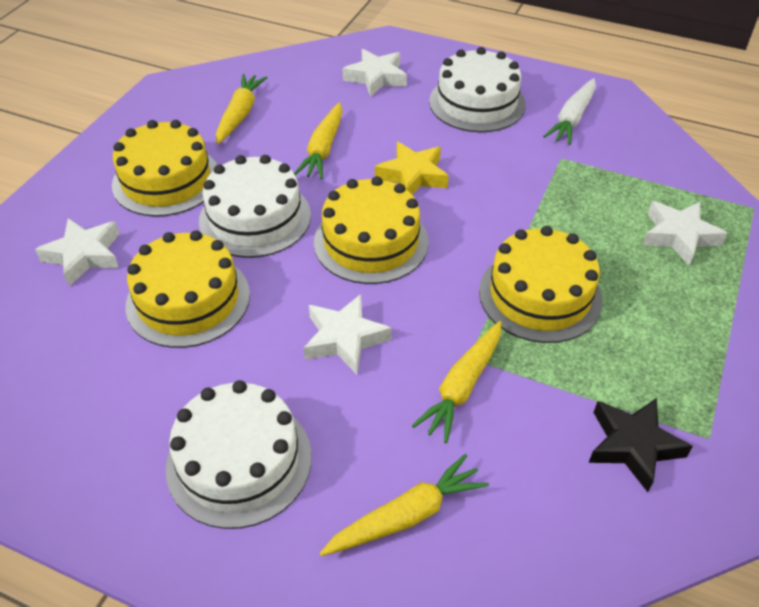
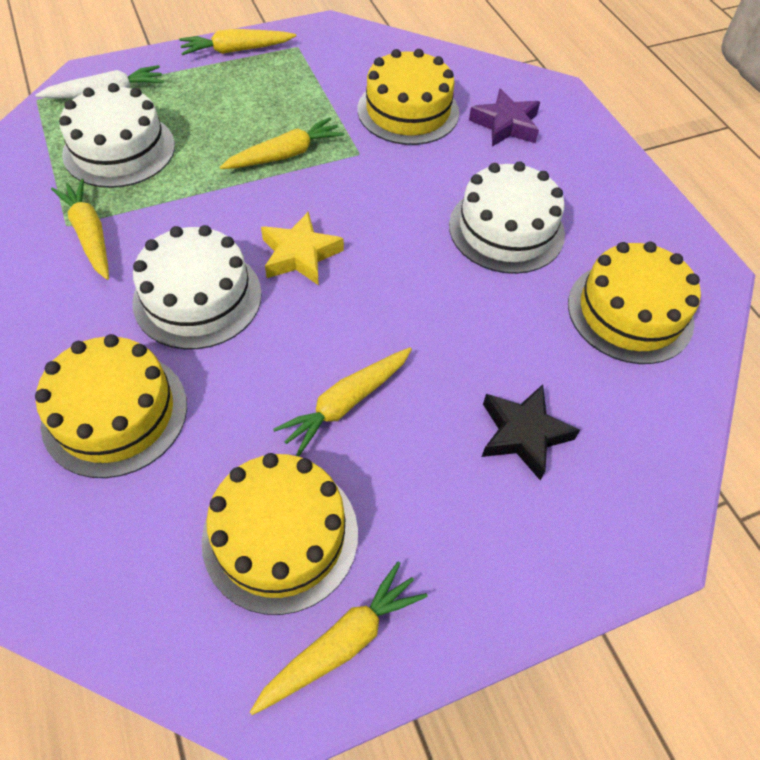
purple star: none = 0 -> [469,88,540,147] = 1
white star: [35,218,120,286] [304,294,392,374] [343,49,407,97] [643,201,728,266] = 4 -> none = 0
yellow carrot: [216,74,268,144] [294,102,343,179] [320,454,489,556] [412,321,502,443] = 4 -> [51,178,109,280] [179,29,296,55] [220,118,344,169] [250,561,428,715] [273,347,412,457] = 5

